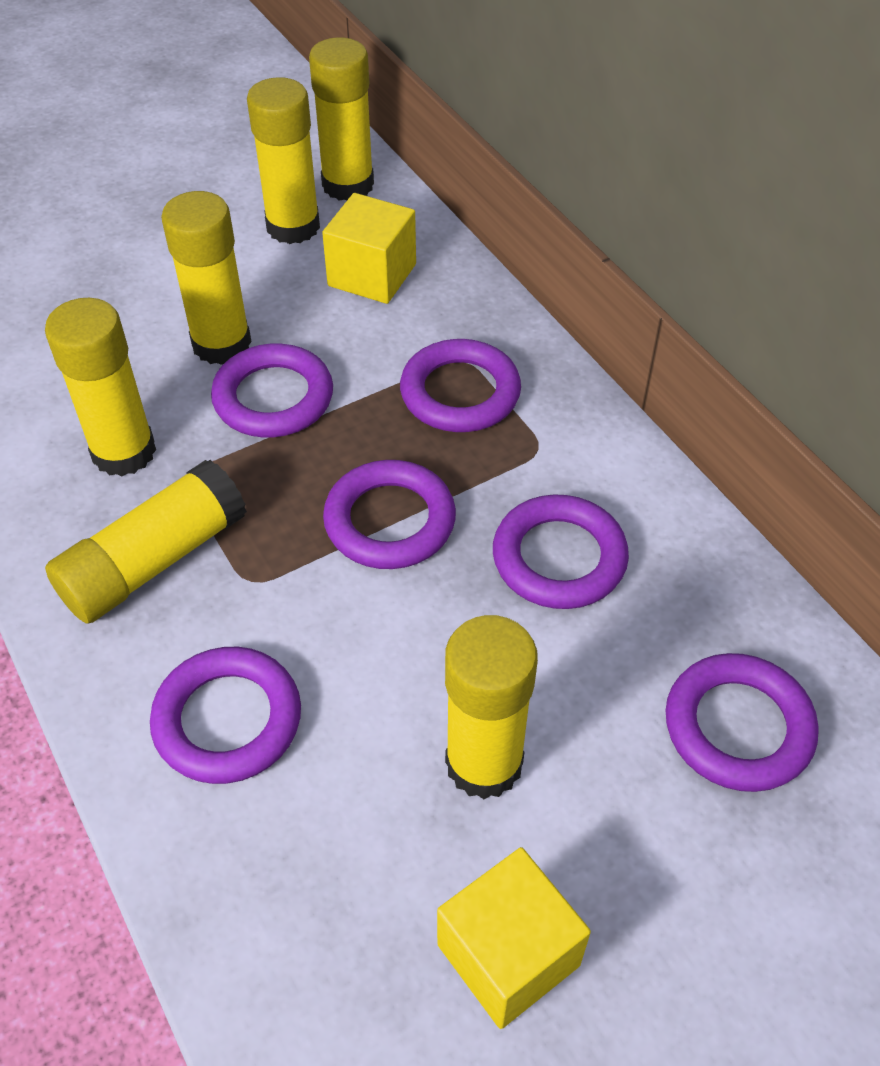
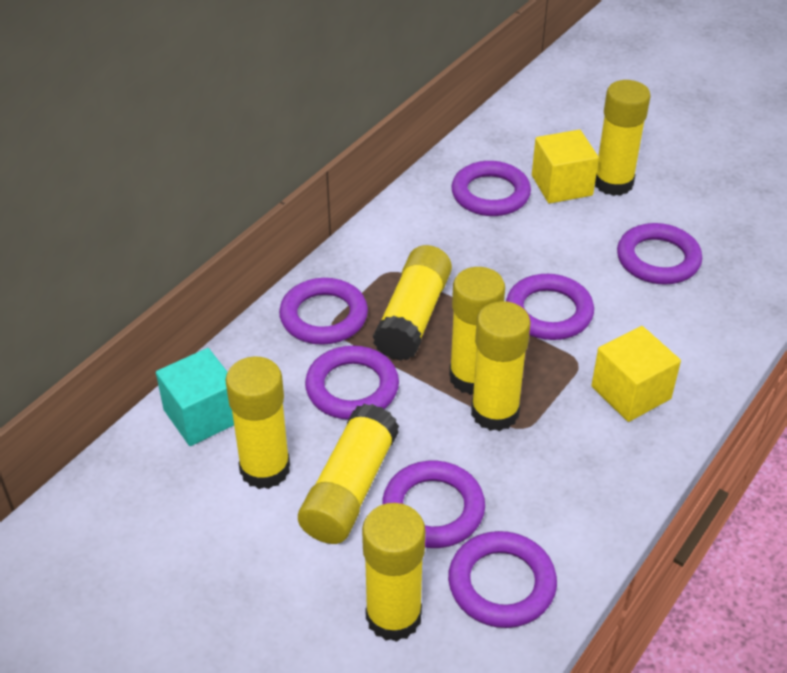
purple ring: [150,647,301,784] [211,343,333,437] [323,460,456,569] [400,339,521,432] [493,495,629,609] [666,653,819,792] = 6 -> [279,278,368,345] [305,346,399,420] [382,461,485,548] [448,531,557,628] [451,161,531,216] [506,274,594,340] [617,223,702,285] = 7
turquoise cube: none = 0 -> [156,348,234,446] = 1
yellow glue stick: [45,298,156,476] [45,460,247,624] [161,191,252,365] [247,77,320,244] [309,37,374,200] [445,615,538,799] = 6 -> [225,356,290,489] [298,404,399,544] [362,503,425,642] [373,245,452,361] [449,267,505,395] [471,301,531,431] [595,80,651,196] = 7

